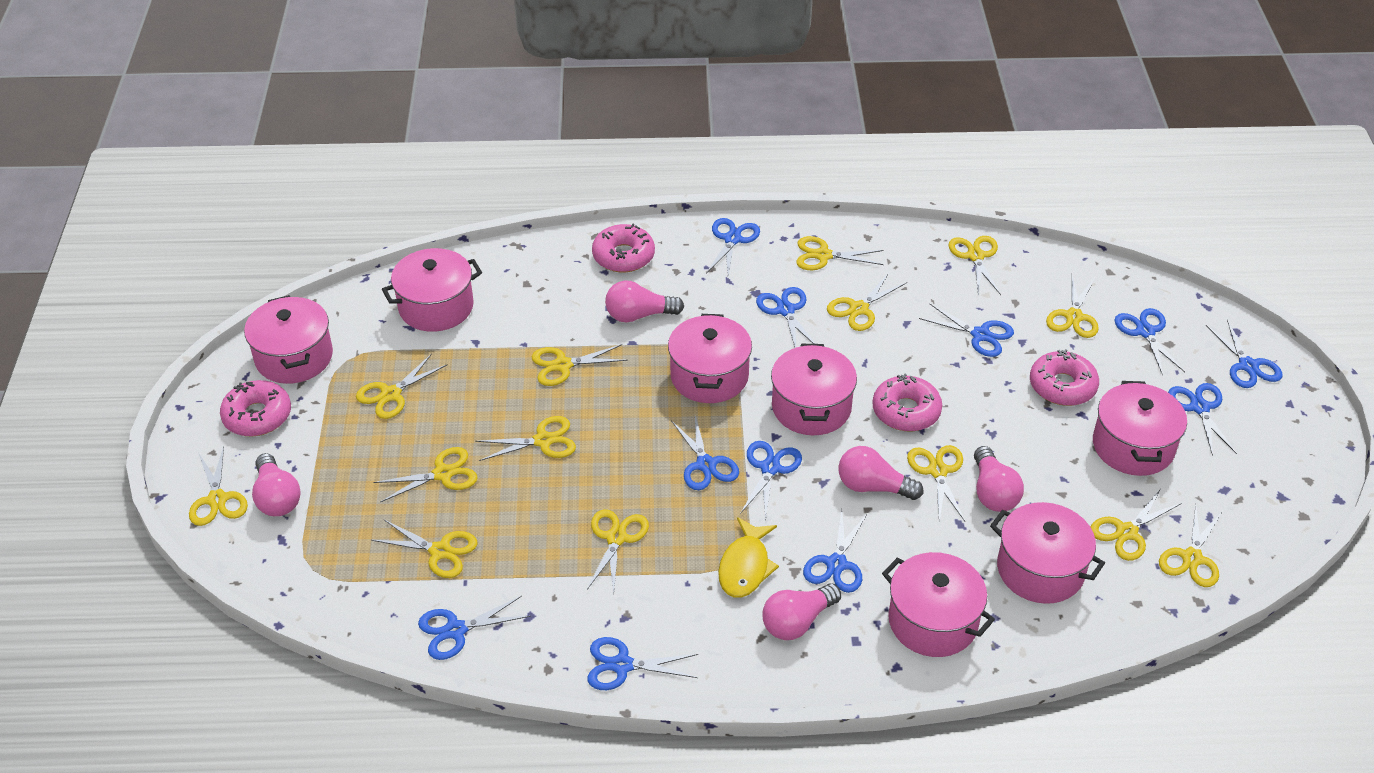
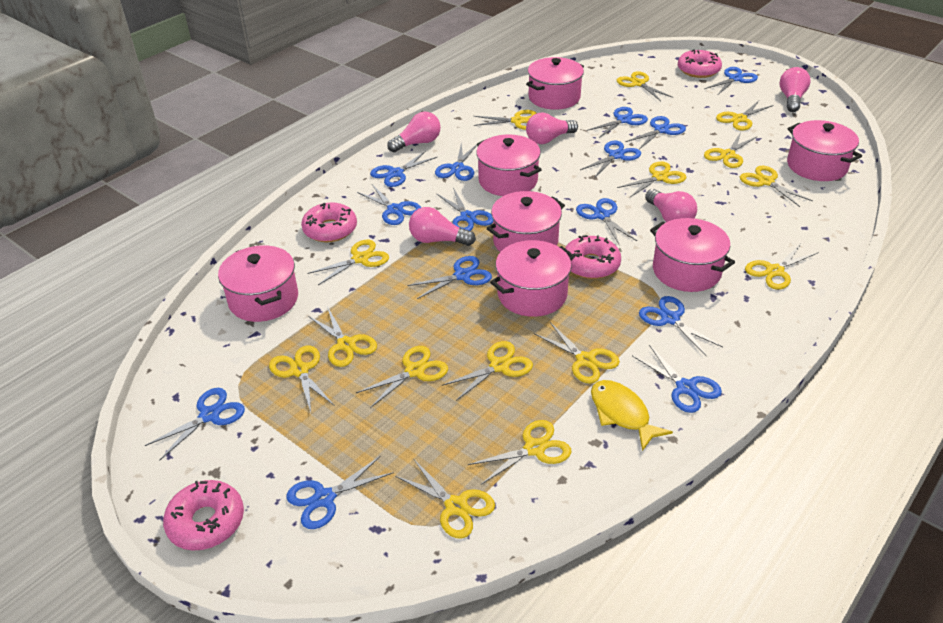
blue scissors: [418,596,530,660] [587,637,698,690] [671,416,739,490] [706,218,760,277] [740,441,802,520] [756,287,816,348] [803,509,868,593] [919,304,1014,357] [1115,308,1185,375] [1168,383,1237,456] [1206,319,1283,388] = 11 -> [145,388,245,461] [286,456,394,529] [357,184,421,225] [370,151,437,187] [407,256,492,299] [435,143,477,181] [437,188,493,231] [576,198,637,244] [580,141,641,177] [586,107,648,138] [625,116,686,149] [632,345,722,413] [639,296,723,356] [704,67,758,95] = 14
yellow scissors: [189,446,248,526] [356,354,448,419] [371,520,477,578] [373,447,478,502] [475,416,576,461] [532,344,628,386] [587,509,649,593] [796,236,884,270] [827,273,907,331] [907,445,965,522] [948,236,1001,295] [1046,274,1099,338] [1090,490,1182,561] [1159,505,1222,587] = 14 -> [269,346,335,412] [307,240,389,285] [308,306,377,367] [356,346,448,408] [395,458,495,539] [442,341,533,401] [468,420,572,485] [473,110,536,130] [534,322,620,384] [617,71,673,101] [617,162,686,197] [704,132,758,168] [716,101,774,131] [740,166,813,207] [745,245,819,290] = 15

